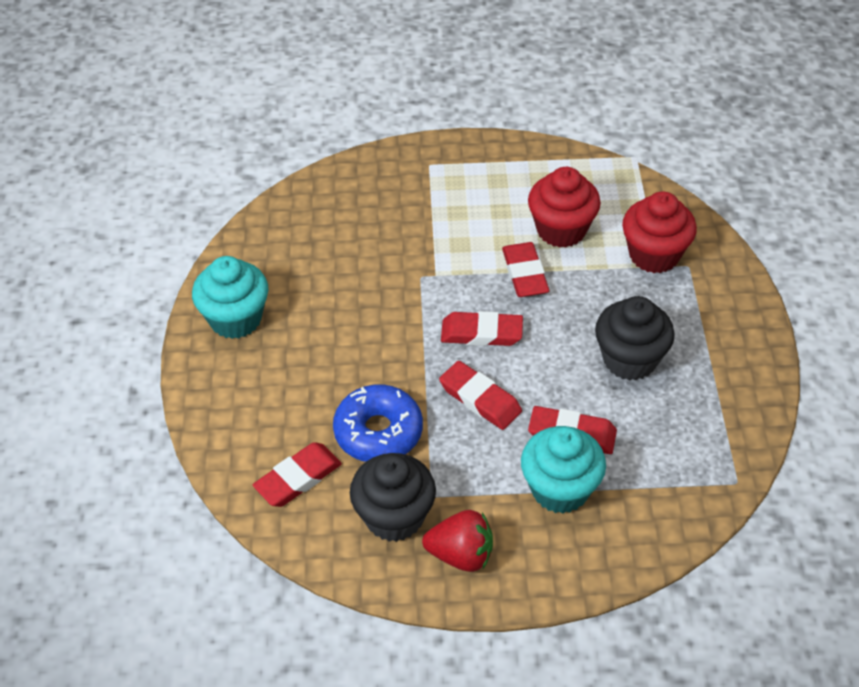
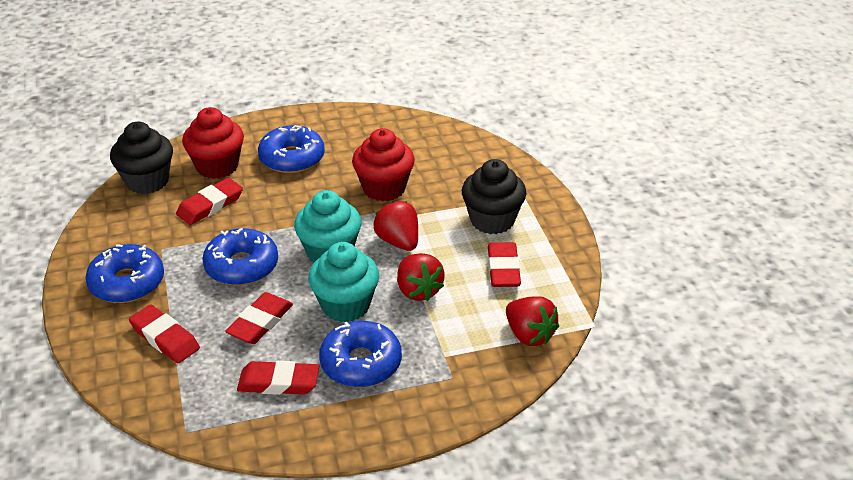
blue donut: [333,384,423,462] = 1 -> [86,244,164,303] [202,228,278,286] [258,125,325,173] [319,321,402,387] = 4
red strawberry: [422,510,493,572] = 1 -> [373,201,418,251] [397,253,445,301] [506,297,559,346] = 3

